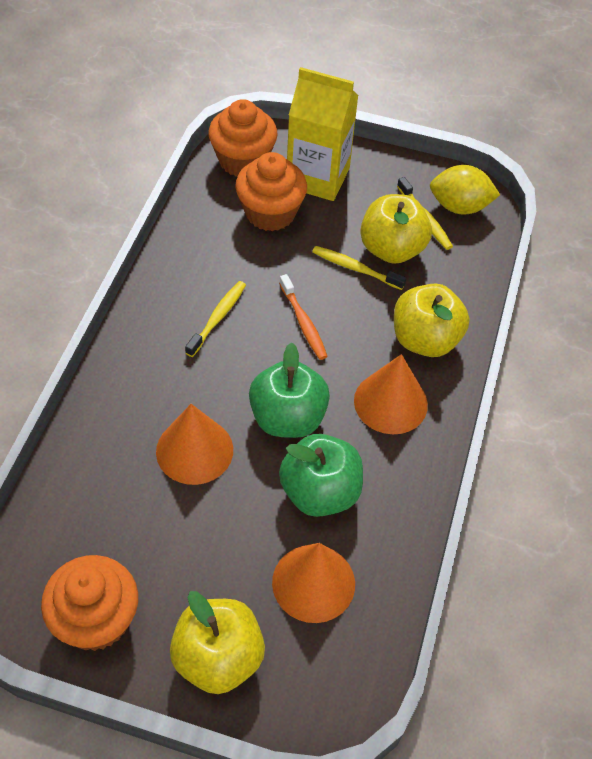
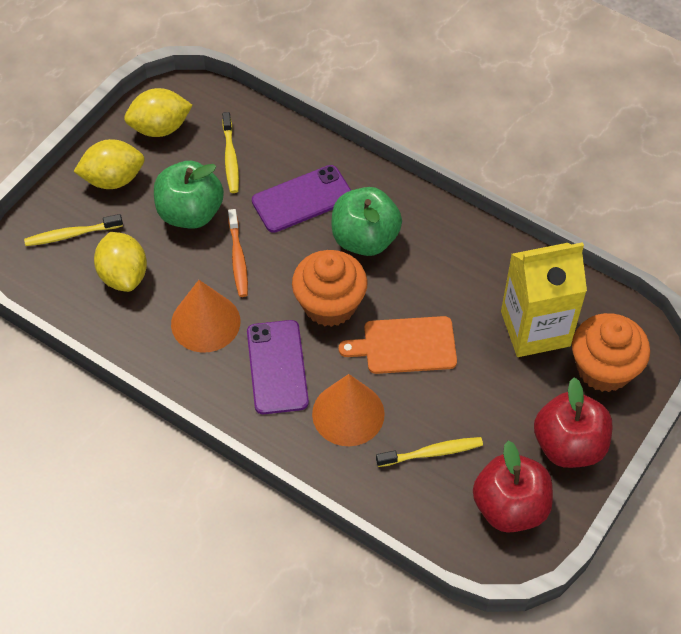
orange cone: [156,404,233,485] [272,543,355,623] [354,354,428,434] = 3 -> [171,280,240,352] [312,374,385,446] = 2
orange cupcake: [41,555,138,651] [208,99,278,177] [235,152,307,231] = 3 -> [292,250,368,327] [572,313,650,392] = 2
orange cutting board: none = 0 -> [339,316,457,374] = 1
purple phone: none = 0 -> [247,320,309,414] [252,165,351,233] = 2
red apple: none = 0 -> [473,440,553,533] [534,378,612,468] = 2
yellow apple: [170,591,265,694] [360,194,432,264] [394,284,470,357] = 3 -> none = 0
yellow lemon: [430,165,500,214] = 1 -> [73,139,145,189] [94,232,147,292] [124,88,193,137] = 3

